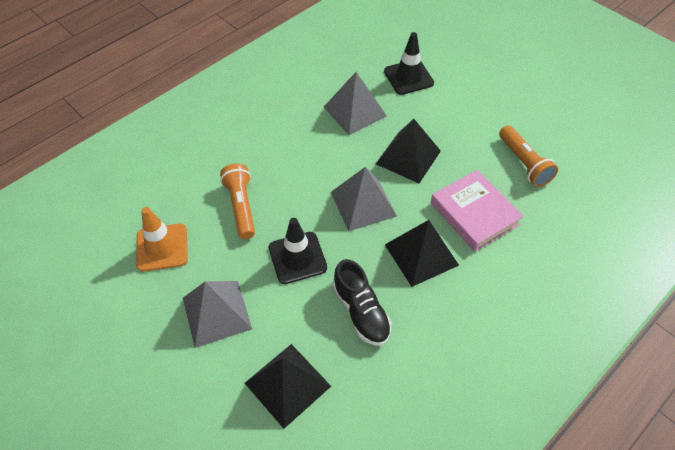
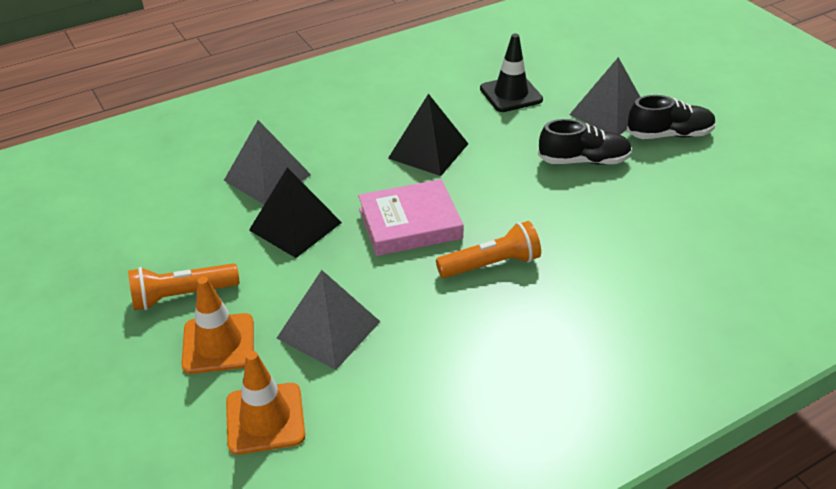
black pyramid: [245,344,331,429] [376,119,441,183] [385,220,459,287] = 3 -> [249,168,342,258] [388,94,468,176] = 2
black shoe: [333,259,391,346] = 1 -> [538,119,632,165] [627,95,716,139] = 2
black traffic cone: [269,218,327,284] [384,32,434,95] = 2 -> [480,33,543,112] = 1
orange traffic cone: [136,207,188,272] = 1 -> [181,276,254,374] [226,351,305,455] = 2

